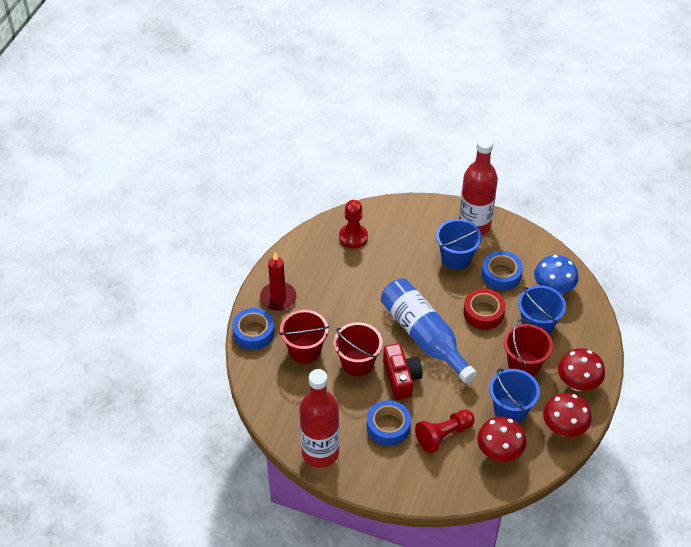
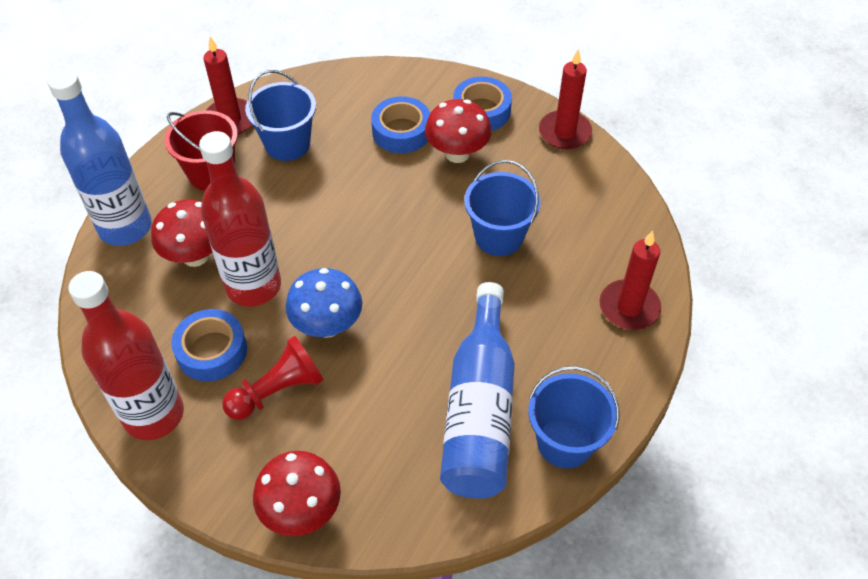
blue bottle: [381,279,477,383] = 1 -> [48,69,152,246] [440,282,515,499] = 2
red bucket: [279,310,329,364] [334,322,383,377] [504,319,553,376] = 3 -> [165,110,238,191] = 1
red camera: [383,343,423,400] = 1 -> none = 0
red candle: [260,252,297,311] = 1 -> [204,36,252,135] [539,49,592,149] [600,231,661,330] = 3
red pawn: [339,200,368,249] [415,409,475,454] = 2 -> [223,336,324,420] = 1
red tape: [463,288,506,330] = 1 -> none = 0

